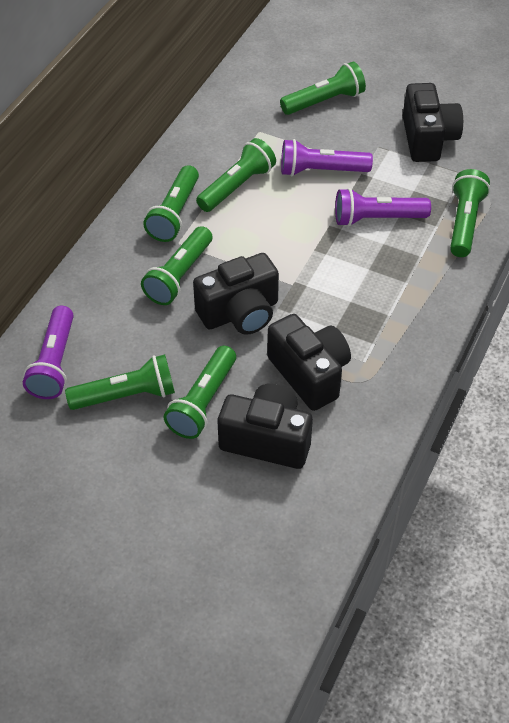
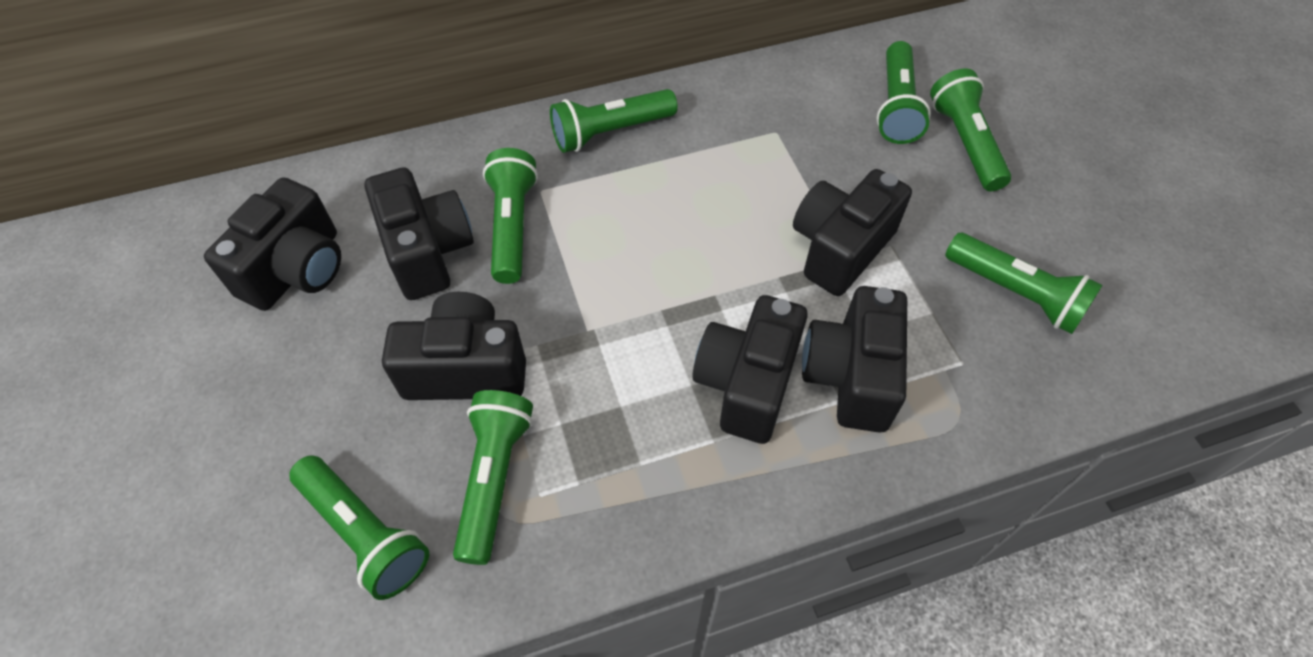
black camera: [193,253,279,335] [218,384,313,469] [267,314,351,411] [403,83,463,162] = 4 -> [204,177,341,311] [365,167,474,300] [382,292,526,400] [693,295,808,444] [793,169,912,296] [802,286,907,433] = 6
purple flashlight: [23,306,74,399] [281,139,373,176] [335,188,431,227] = 3 -> none = 0

